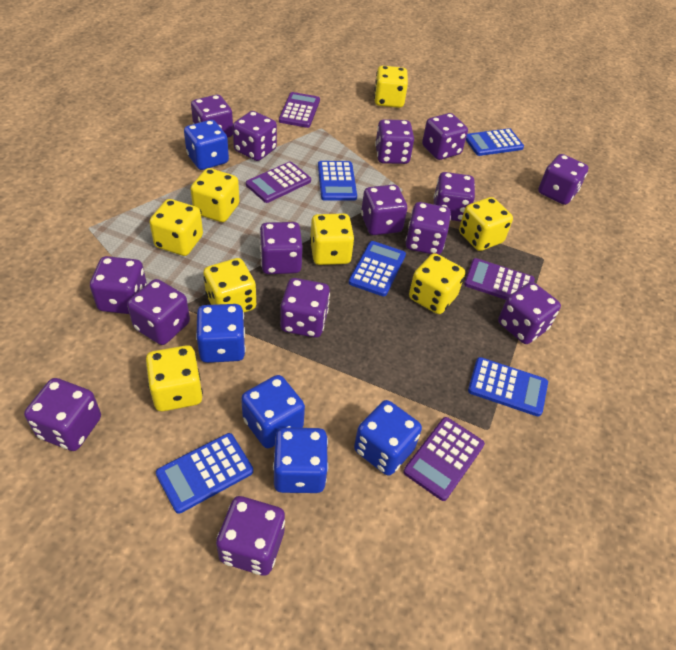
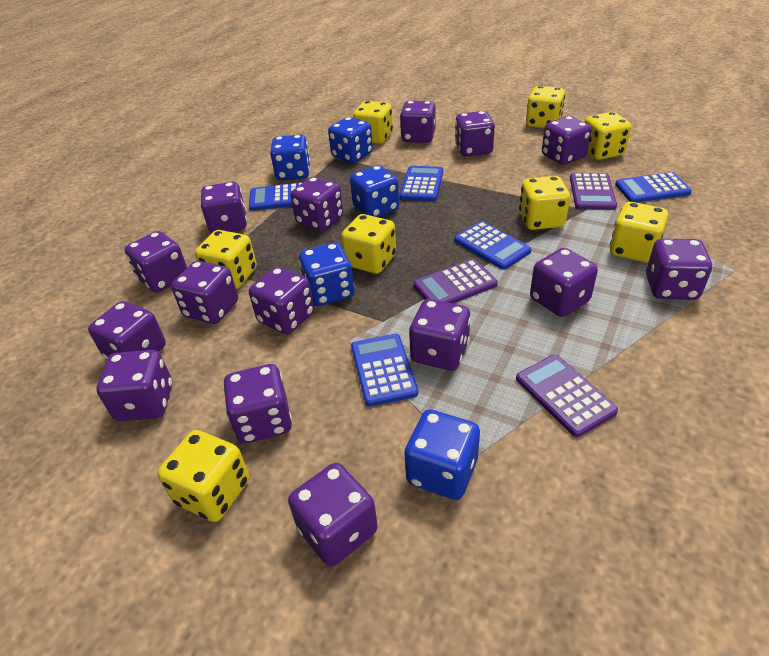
purple calculator: [246,161,311,203] [279,92,320,128] [403,417,485,501] [464,258,535,300] = 4 -> [414,259,498,304] [516,355,618,437] [570,173,617,210] = 3

